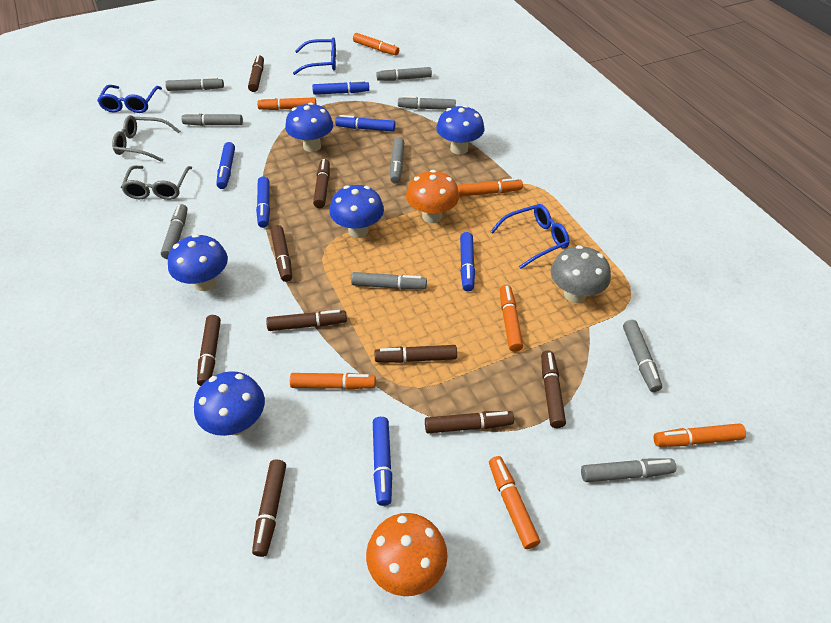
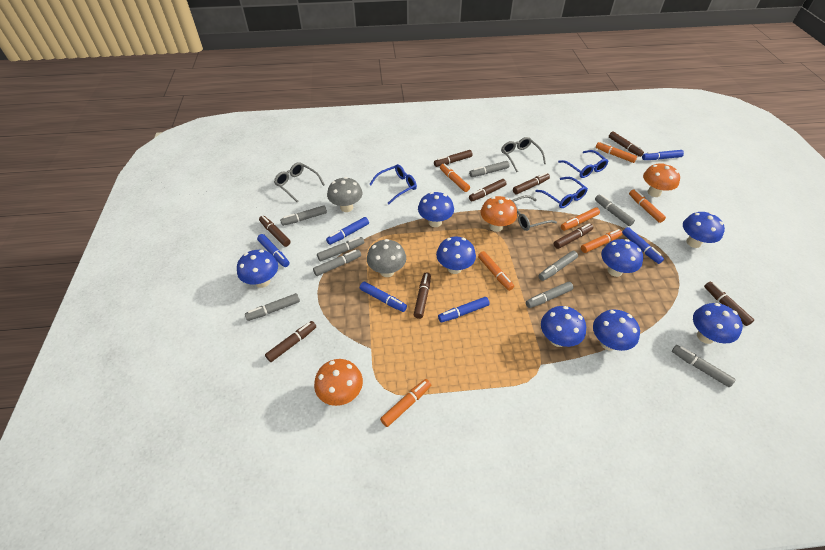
blue mushroom: [168,234,228,291] [194,371,265,436] [285,102,333,152] [329,185,384,238] [436,105,485,155] = 5 -> [237,250,278,288] [418,192,454,227] [436,236,476,274] [541,306,586,347] [593,309,640,351] [601,239,643,277] [683,212,725,248] [693,303,743,344] = 8
grey glasses: [112,115,180,162] [121,165,192,200] = 2 -> [274,162,325,203] [501,137,546,172] [511,195,557,231] = 3
grey mushroom: [551,245,611,303] = 1 -> [327,177,362,212] [367,239,406,277] = 2
orange mushroom: [366,513,448,596] [406,170,459,223] = 2 -> [314,359,363,406] [480,196,517,232] [643,163,680,197] = 3

